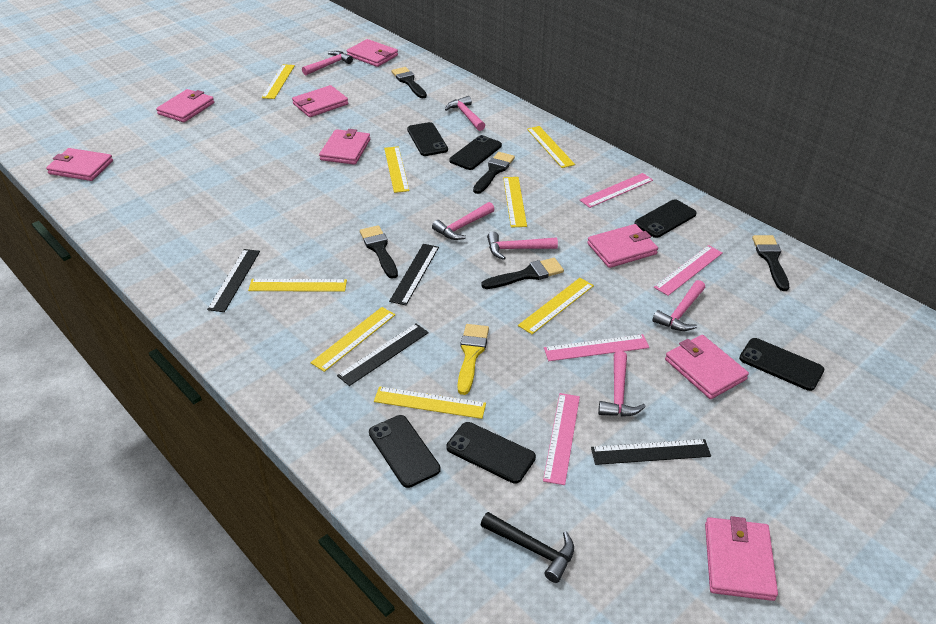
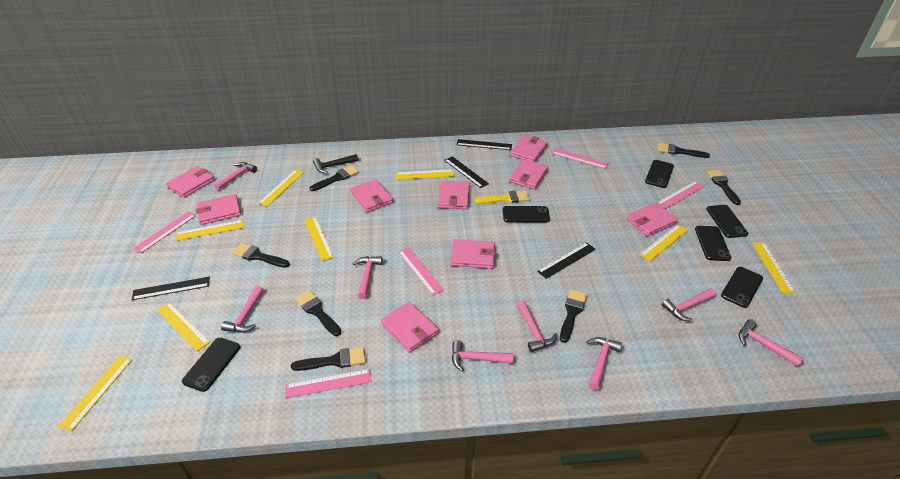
black brush: [360,225,398,279] [391,67,427,98] [473,152,515,194] [481,258,564,289] [752,235,789,291] = 5 -> [232,243,290,268] [291,347,366,371] [295,290,341,336] [309,165,359,191] [560,289,587,343] [657,143,710,158] [707,170,741,205] = 7
pink hammer: [302,51,353,75] [432,202,495,240] [445,96,485,131] [487,232,558,260] [598,351,646,417] [653,280,706,331] = 6 -> [214,162,257,191] [221,286,264,332] [353,256,383,299] [452,340,513,371] [517,301,557,352] [587,337,622,390] [661,288,716,321] [739,319,804,366] = 8
pink ruler: [543,393,580,485] [544,334,649,361] [580,173,653,208] [654,245,723,296] = 4 -> [133,212,196,253] [285,369,372,398] [398,247,444,296] [552,148,609,169] [657,181,705,209] = 5
pink wallet: [46,148,113,181] [156,89,214,123] [292,85,348,117] [319,129,370,165] [346,39,398,67] [587,224,658,268] [665,335,749,399] [705,516,778,601] = 8 -> [166,166,215,198] [196,194,241,225] [350,179,393,212] [381,302,439,352] [438,181,470,209] [450,239,496,269] [509,159,548,189] [510,135,548,162] [626,203,678,236] = 9

